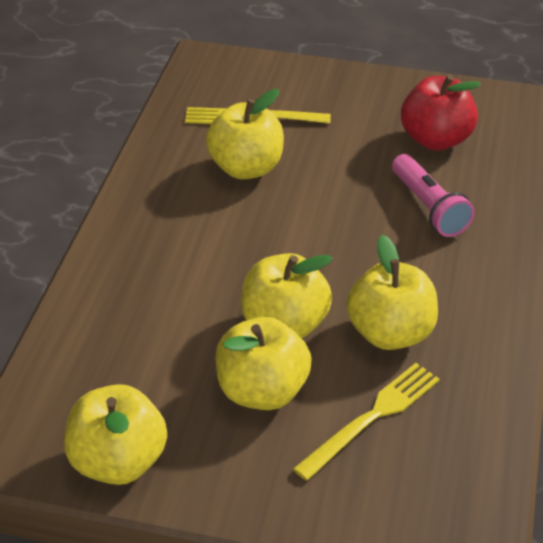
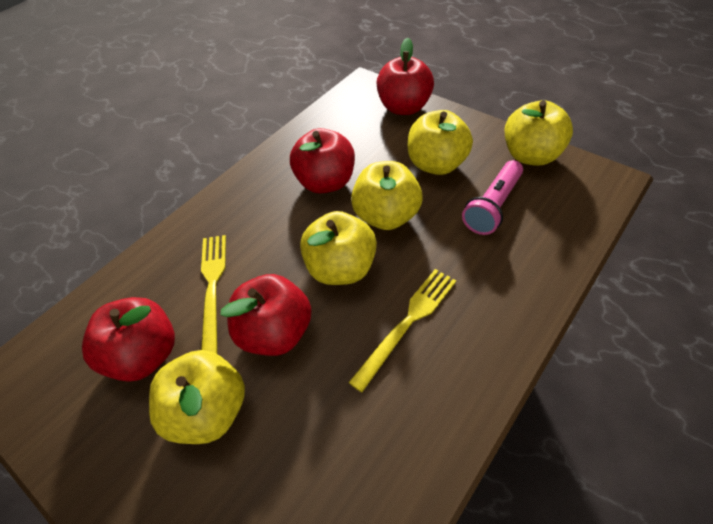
red apple: [401,75,481,151] = 1 -> [82,297,175,382] [221,274,312,356] [290,128,355,193] [376,37,434,115] = 4

